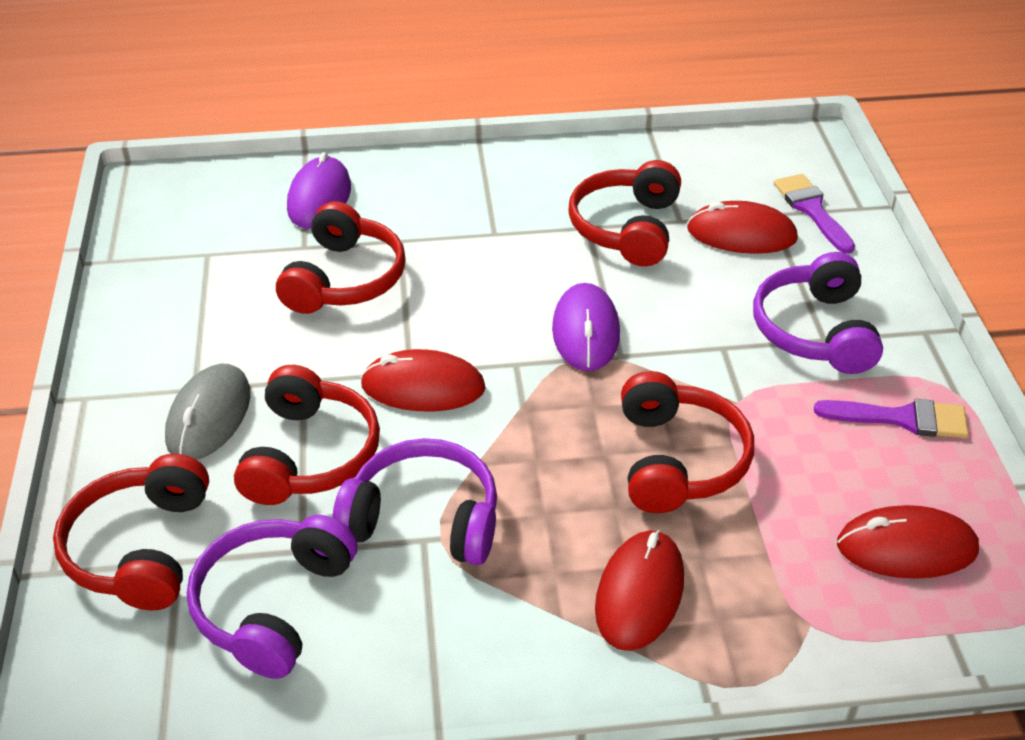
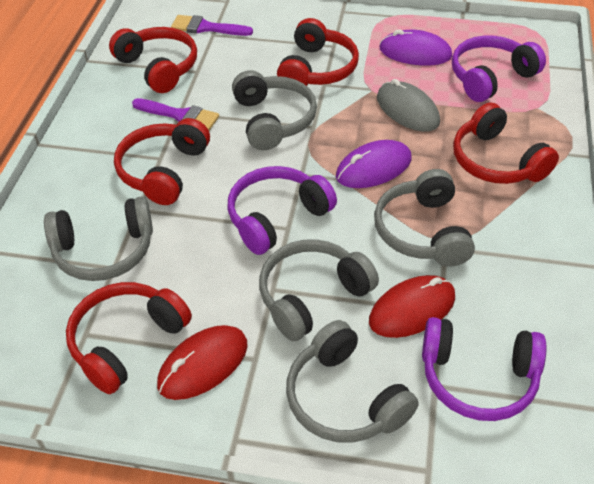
grey headphones: none = 0 -> [44,196,153,281] [232,70,317,150] [259,239,379,341] [286,320,419,443] [374,169,475,266] = 5
red mouse: [360,349,486,411] [595,530,684,651] [687,201,798,254] [837,505,979,579] = 4 -> [157,325,248,400] [369,275,455,338] = 2

